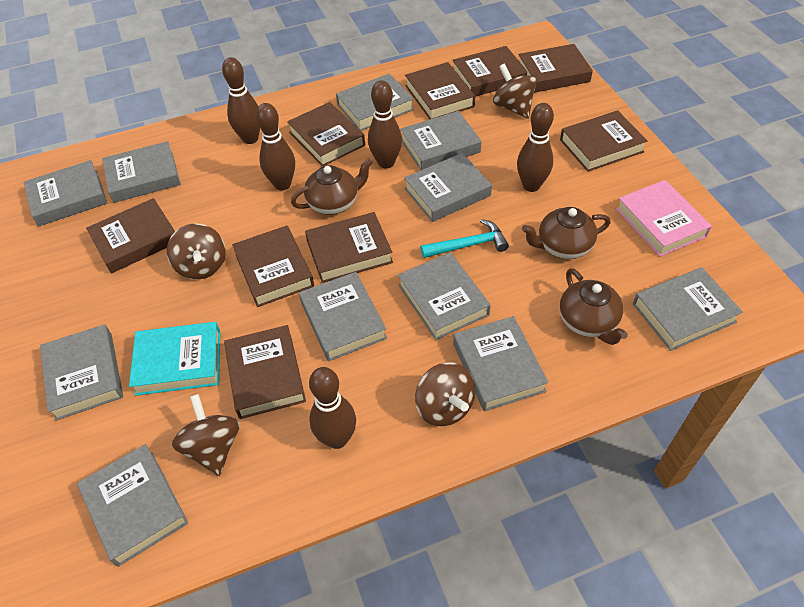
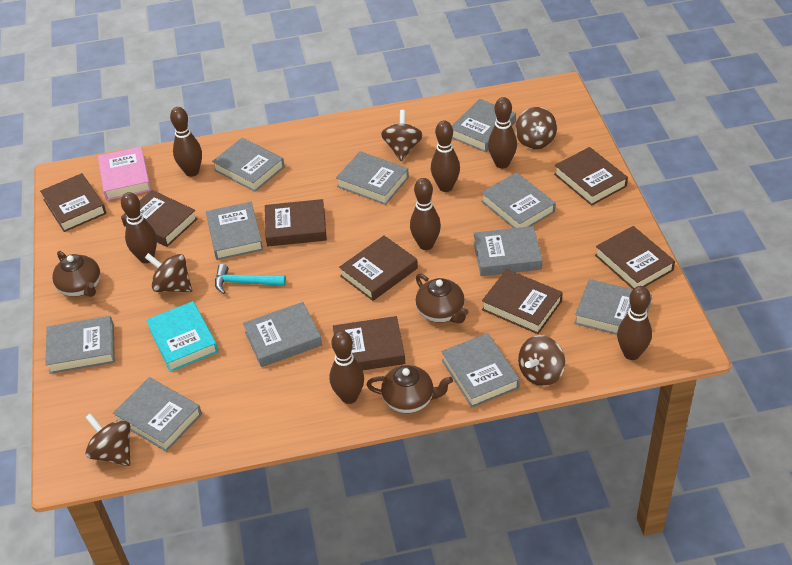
brown book: [86,198,175,274] [224,325,306,419] [232,225,314,307] [287,102,365,167] [305,212,393,283] [405,62,475,119] [453,46,527,97] [519,44,593,93] [560,110,648,172] = 9 -> [40,173,106,232] [121,190,197,247] [265,199,327,247] [333,316,405,370] [339,236,418,301] [482,269,563,334] [554,147,628,206] [595,226,675,289] = 8
brown bowling pin: [222,57,260,144] [256,103,295,191] [309,367,356,449] [368,80,402,168] [517,103,554,192] = 5 -> [121,192,157,263] [170,107,202,177] [330,331,364,404] [410,178,441,250] [431,121,460,192] [488,97,517,169] [617,286,652,360] = 7
brown spinning top: [167,224,226,279] [172,394,240,476] [415,362,475,426] [493,64,537,119] = 4 -> [85,413,130,466] [144,253,192,292] [381,110,423,161] [515,107,557,149] [518,335,565,386] = 5

